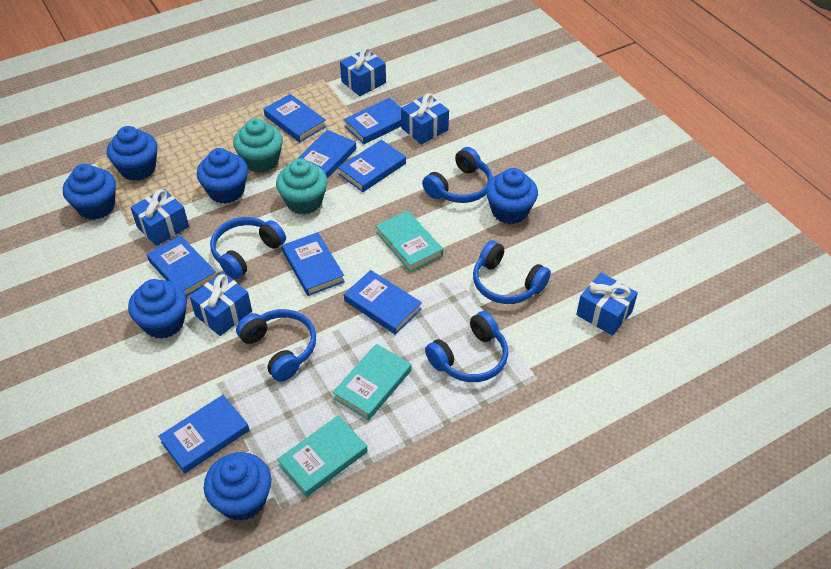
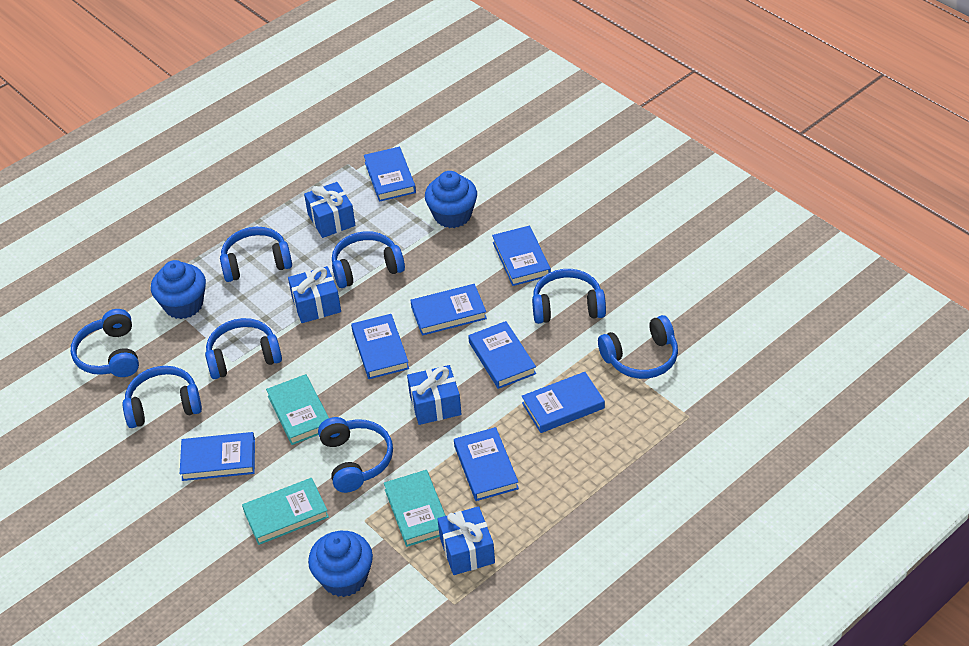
blue cupcake: [63,164,116,220] [107,126,157,181] [128,279,187,339] [197,148,248,204] [204,452,271,521] [486,168,538,224] = 6 -> [151,260,206,319] [308,531,373,597] [425,171,477,228] = 3
blue gift: [130,189,189,246] [190,272,252,336] [340,47,386,96] [401,93,449,145] [576,272,638,336] = 5 -> [288,266,341,323] [304,182,356,238] [407,365,461,425] [437,506,495,575] = 4
blue headphones: [210,217,286,279] [236,309,316,382] [422,147,493,203] [425,311,508,382] [473,240,551,304] = 5 -> [71,309,139,377] [122,366,202,428] [205,318,282,379] [220,227,292,282] [318,417,393,493] [332,231,405,288] [532,269,606,324] [598,315,678,379] = 8
turquoise cupcake: [233,118,283,173] [276,159,328,215] = 2 -> none = 0

